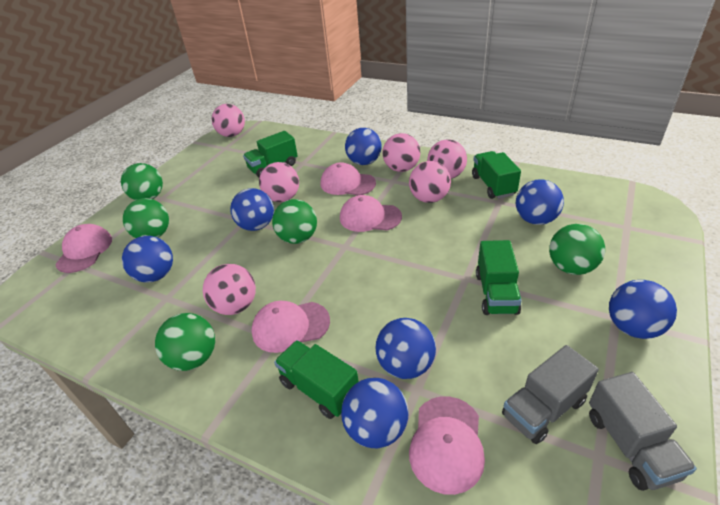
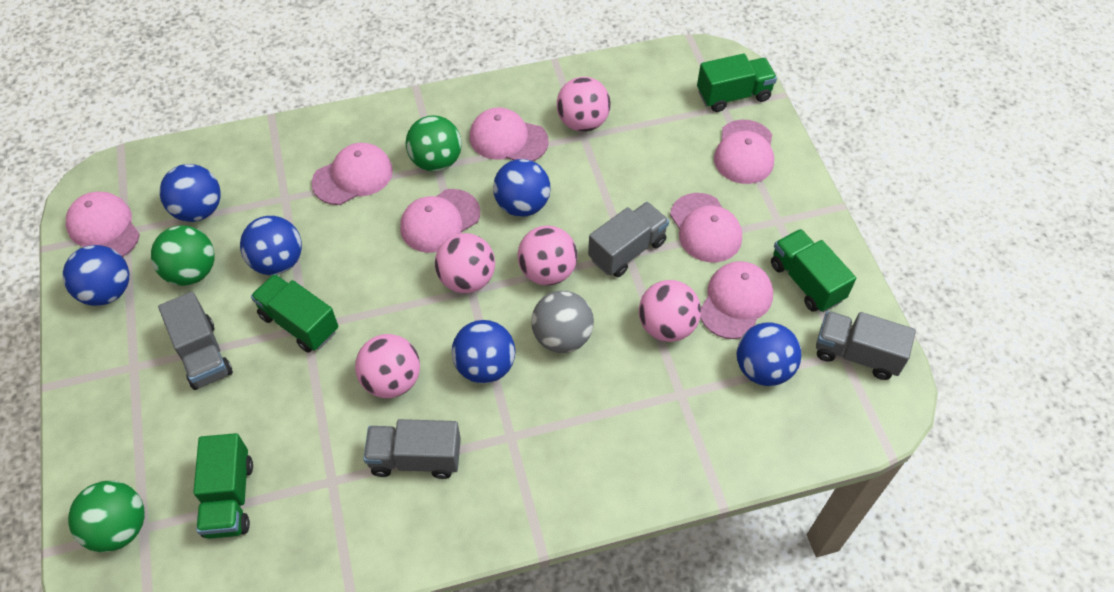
blue ball: [122,236,173,283] [230,188,274,231] [341,378,409,448] [345,128,382,165] [375,318,436,379] [516,179,564,225] [609,280,677,339] = 7 -> [63,245,129,306] [160,164,221,222] [240,216,302,275] [452,320,515,384] [493,159,550,217] [736,322,802,386] = 6
green ball: [121,163,163,200] [123,198,169,238] [155,313,215,371] [272,199,317,244] [549,224,605,275] = 5 -> [68,481,144,552] [151,225,215,286] [406,115,462,172] = 3
grey ball: none = 0 -> [531,291,594,353] = 1
grey truck: [502,345,599,444] [589,372,697,491] = 2 -> [158,292,233,390] [363,419,461,479] [588,202,669,277] [816,311,916,380] = 4
pink ball: [203,264,256,315] [212,104,245,137] [259,162,299,202] [383,133,420,172] [409,161,451,203] [427,139,467,179] = 6 -> [355,334,420,398] [435,233,495,293] [518,226,578,286] [557,77,611,132] [639,280,701,342] = 5
pink cap: [55,224,112,273] [251,301,330,353] [321,162,376,196] [340,195,402,232] [409,396,485,495] = 5 -> [66,192,140,257] [311,143,393,205] [400,189,480,253] [470,108,549,161] [670,193,742,262] [700,261,773,339] [714,120,774,184] = 7

